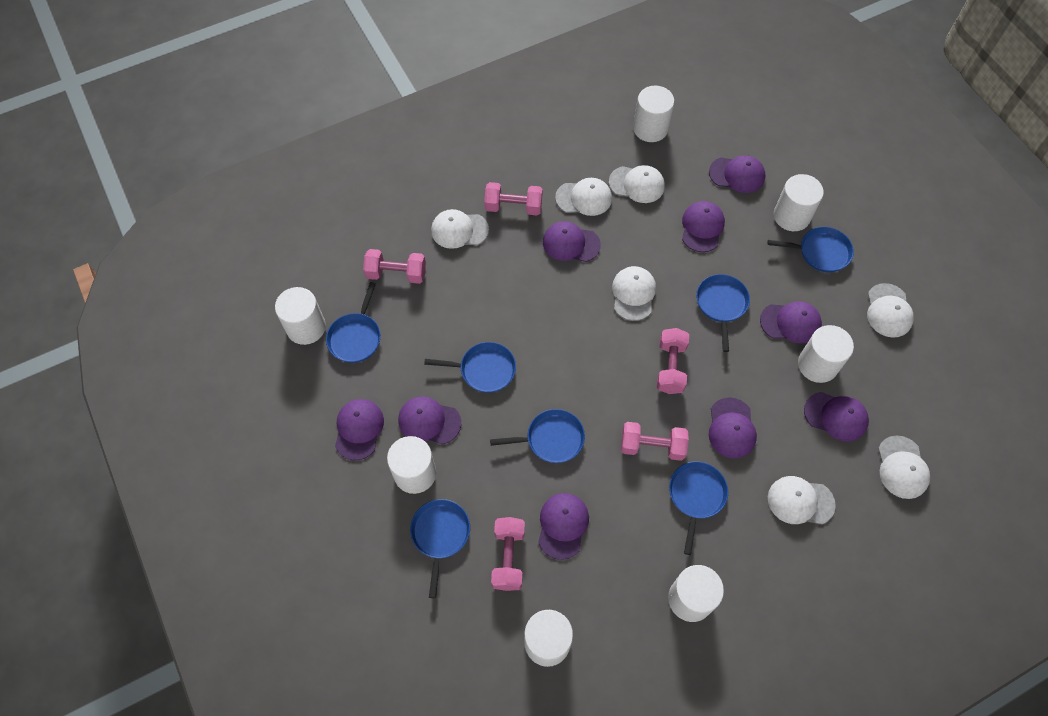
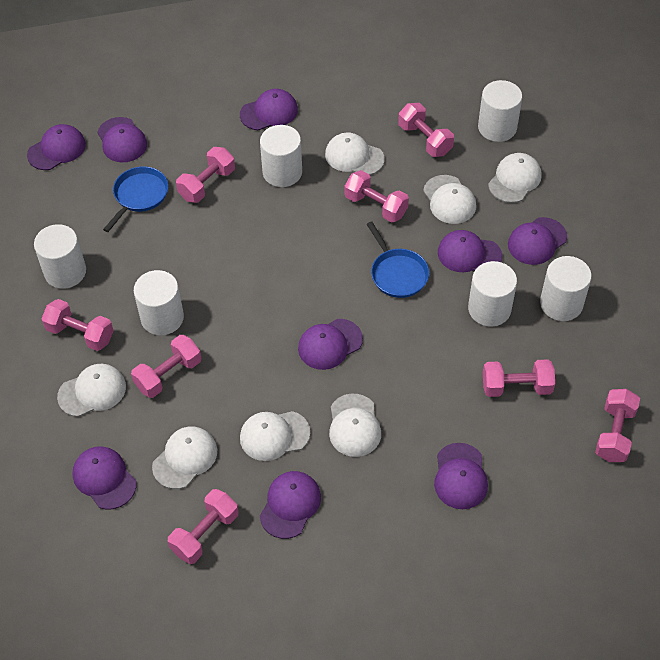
blue pan: [326,282,381,363] [410,499,470,598] [424,342,516,393] [490,409,585,463] [669,461,728,555] [696,274,750,352] [767,227,854,272] = 7 -> [103,166,168,232] [367,221,429,298] = 2
pink dumbbell: [363,249,426,284] [484,182,543,216] [491,517,525,591] [621,422,689,461] [657,328,689,394] = 5 -> [42,299,114,351] [131,335,201,398] [168,489,239,564] [176,147,235,203] [345,170,409,222] [398,103,454,157] [483,359,555,397] [595,389,640,462] = 8
white cylinder: [275,287,326,345] [387,436,436,494] [524,610,573,667] [633,86,674,142] [668,565,724,622] [774,174,824,231] [798,325,854,383] = 7 -> [34,224,86,289] [134,270,184,335] [260,125,302,187] [468,261,517,327] [478,80,522,142] [540,256,592,321] = 6

